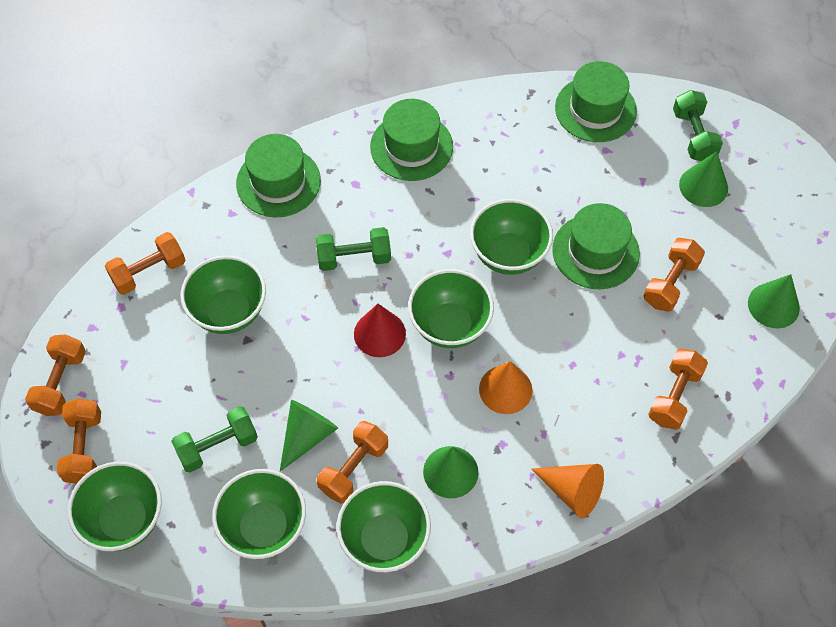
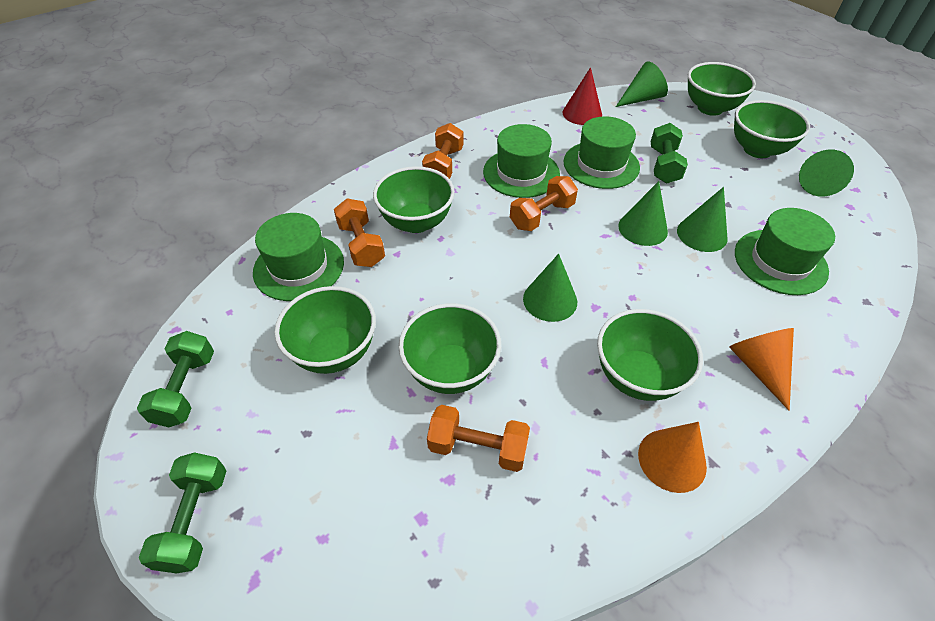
green cone: [280,400,338,472] [423,446,478,498] [679,152,728,207] [748,274,800,328] = 4 -> [523,254,577,322] [616,61,668,107] [618,181,668,246] [677,187,728,252] [799,150,854,197] = 5
orange dumbbell: [25,334,86,416] [57,398,101,484] [105,232,185,295] [317,421,388,504] [643,238,705,312] [648,349,708,430] = 6 -> [334,198,385,267] [422,123,463,179] [427,405,530,472] [510,176,578,231] = 4

